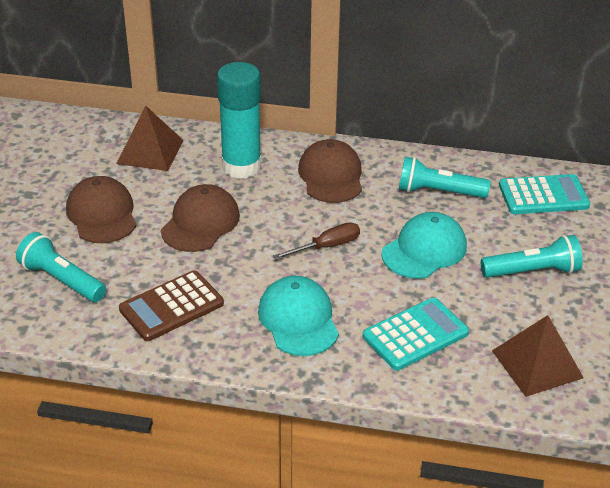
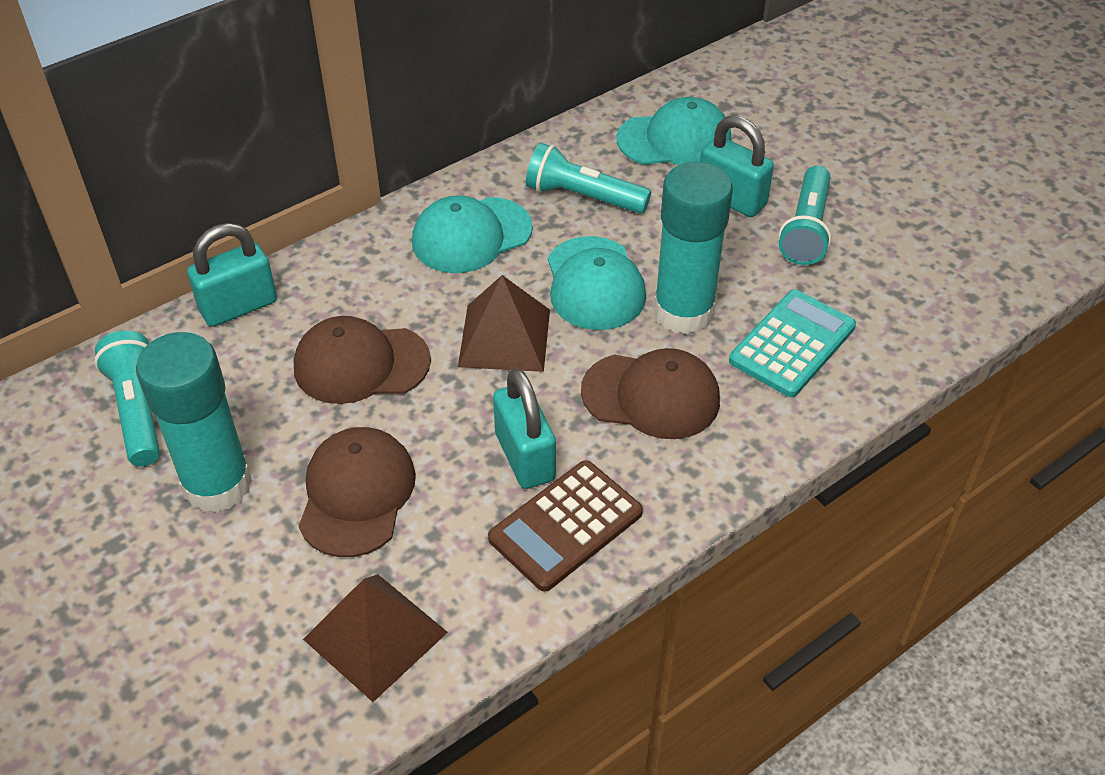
brown screwdriver: [273,222,360,260] = 1 -> none = 0
turquoise calculator: [363,298,469,371] [499,174,590,214] = 2 -> [729,290,856,397] = 1
turquoise cap: [258,276,339,356] [381,212,467,279] = 2 -> [412,195,533,273] [548,236,646,330] [617,97,731,165] = 3
turquoise glue stick: [217,62,261,179] = 1 -> [136,332,252,513] [653,162,733,334] = 2
turquoise padlock: none = 0 -> [187,223,277,327] [493,368,556,489] [700,115,774,217] = 3

